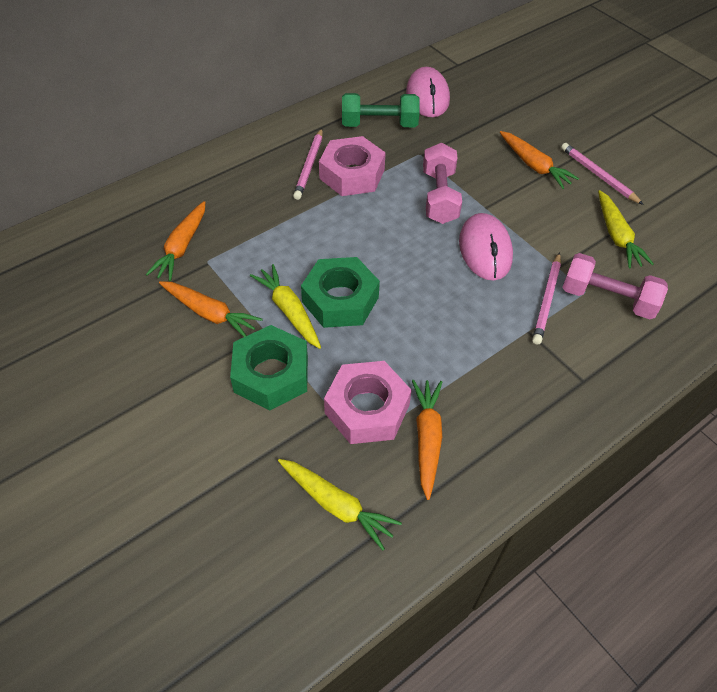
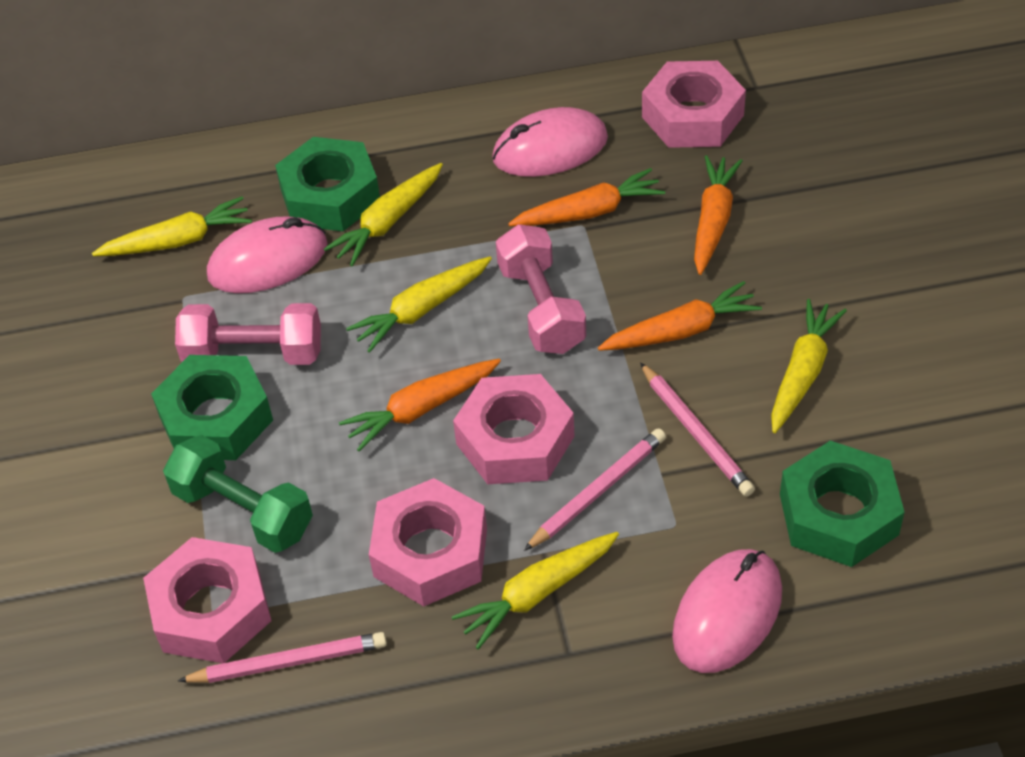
green nut: [230,325,308,410] [301,257,380,328] = 2 -> [151,355,273,460] [275,137,380,231] [780,441,904,567] = 3
pink mouse: [406,67,450,117] [459,213,513,281] = 2 -> [207,216,328,293] [492,107,608,177] [672,549,782,673] = 3
pink nut: [319,136,386,196] [324,361,412,444] = 2 -> [143,537,272,663] [369,478,487,606] [453,374,575,484] [642,61,746,148] = 4
yellow carrot: [250,264,321,349] [278,459,402,551] [598,190,654,268] = 3 -> [92,196,252,256] [324,163,443,267] [346,257,492,353] [452,532,619,649] [771,299,847,433] = 5

